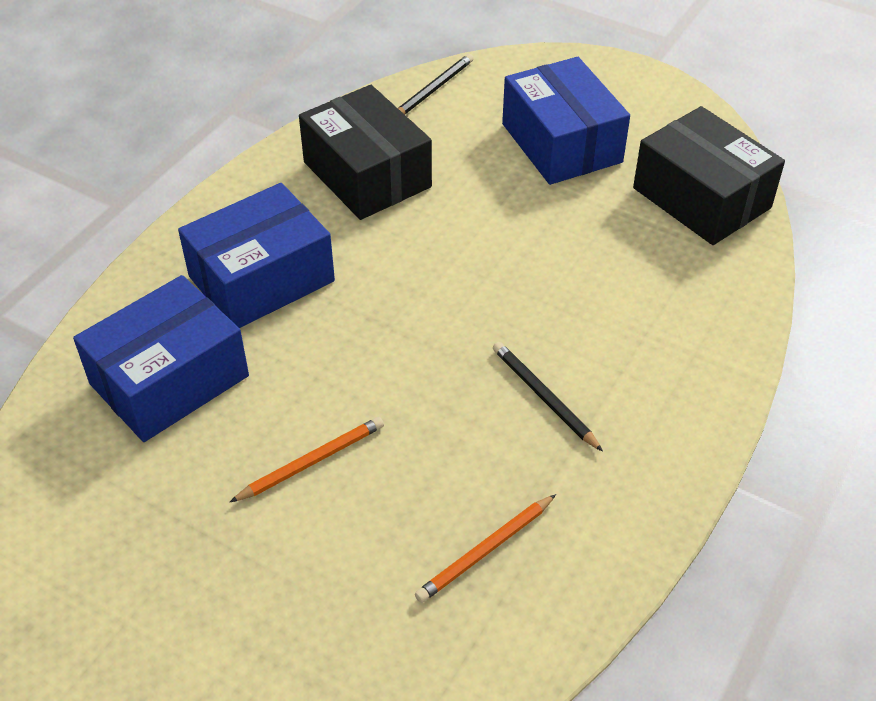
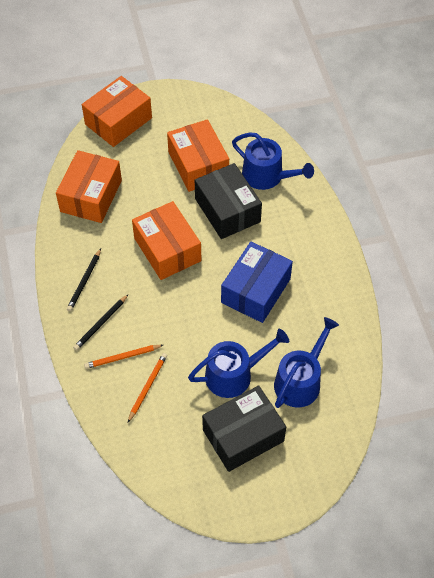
blue box: [73,275,249,442] [178,183,335,328] [502,57,630,185] = 3 -> [221,242,293,323] = 1
blue watering can: none = 0 -> [188,329,289,398] [232,133,314,190] [274,317,339,408] = 3
orange box: none = 0 -> [56,150,122,223] [82,76,152,147] [132,201,202,280] [167,119,229,192] = 4

